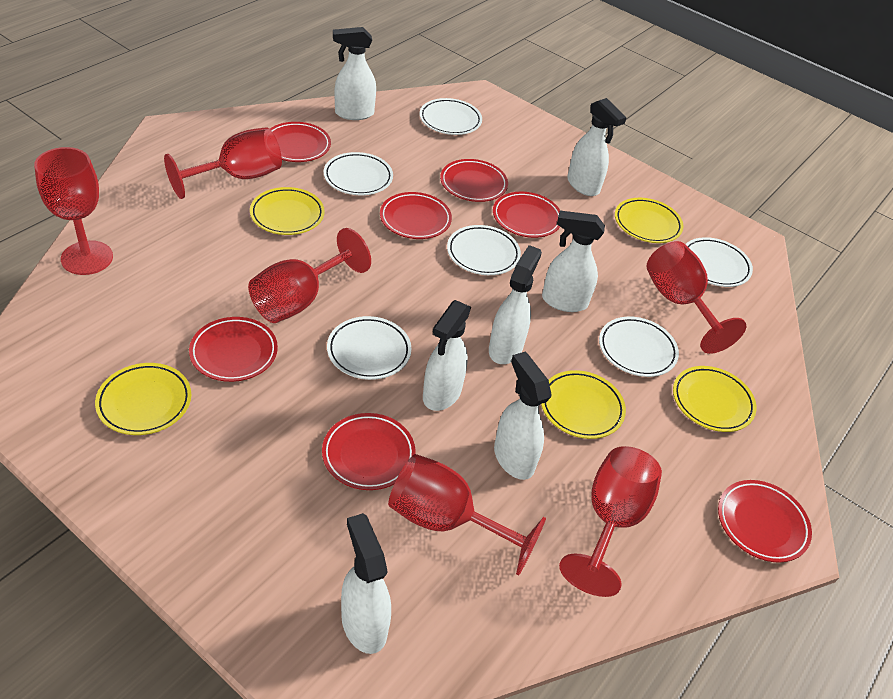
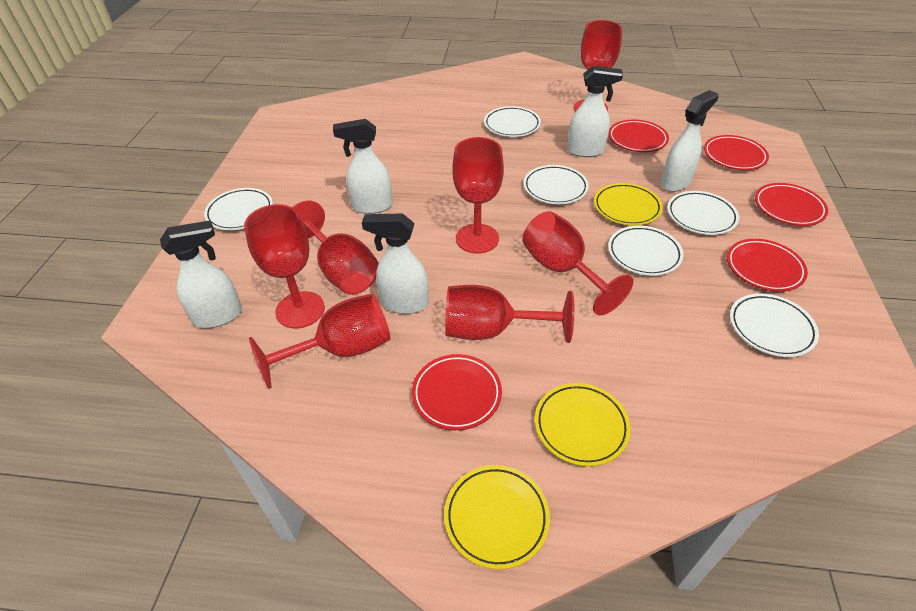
red goblet: [34,147,113,275] [164,127,282,199] [248,228,371,323] [388,454,546,576] [559,446,662,597] [646,241,746,354] = 6 -> [244,204,325,329] [249,294,390,389] [292,201,379,295] [445,285,574,343] [452,137,504,254] [522,211,633,316] [574,20,622,112] = 7
red plate: [189,317,278,382] [270,122,331,162] [322,413,416,490] [380,192,452,239] [440,159,508,202] [493,192,560,238] [718,480,812,563] = 7 -> [412,354,502,430] [608,120,669,152] [704,135,769,170] [727,239,808,292] [755,183,828,226] = 5
white spray bottle: [333,27,376,120] [341,513,391,654] [423,300,471,411] [489,245,542,364] [494,352,552,480] [542,211,605,312] [567,98,627,196] = 7 -> [160,220,242,328] [333,119,393,214] [362,213,429,314] [567,66,623,157] [661,90,719,192] = 5
yellow plate: [95,363,191,435] [250,187,325,235] [541,370,626,439] [615,198,684,243] [673,366,757,432] = 5 -> [444,465,550,569] [535,383,631,466] [594,183,663,226] = 3

